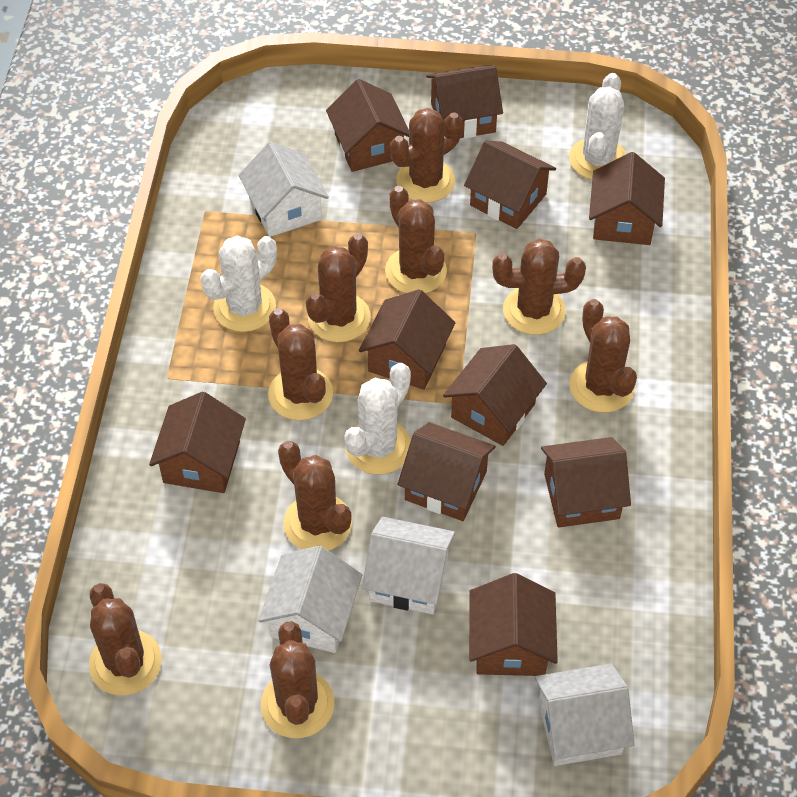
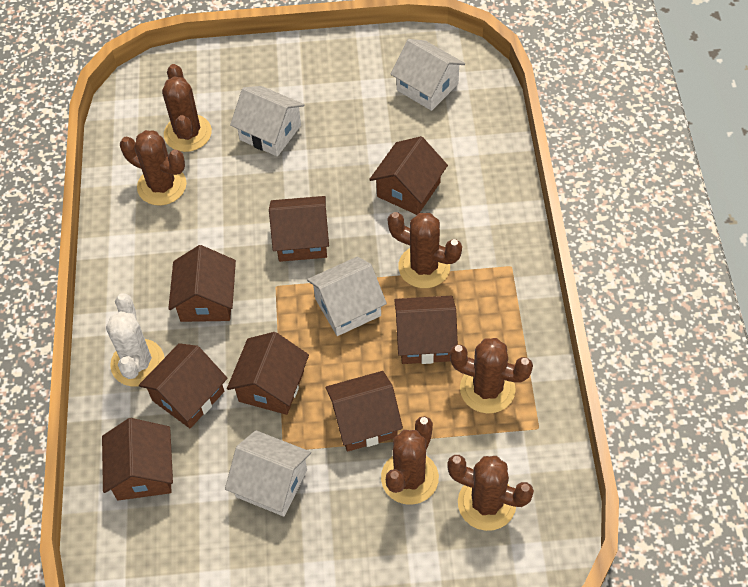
brown cactus: [89,583,162,695] [261,621,334,738] [268,308,333,420] [278,441,352,551] [306,233,371,342] [385,186,447,294] [390,108,463,203] [492,239,586,335] [570,299,637,413] = 9 -> [120,130,187,205] [162,64,212,152] [381,416,439,505] [388,212,462,288] [447,455,534,531] [450,338,533,413] = 6
brown house: [149,392,246,493] [326,79,409,172] [359,289,455,390] [398,422,496,521] [426,65,503,138] [443,344,547,446] [464,140,556,229] [469,573,558,676] [541,437,631,528] [589,152,665,245] = 10 -> [102,418,173,500] [139,343,228,428] [168,245,236,322] [227,332,309,415] [269,196,329,262] [326,371,403,452] [369,136,448,215] [394,296,458,364] = 8
white cactus: [200,235,277,332] [344,363,411,475] [569,73,626,180] = 3 -> [106,293,164,386] = 1

